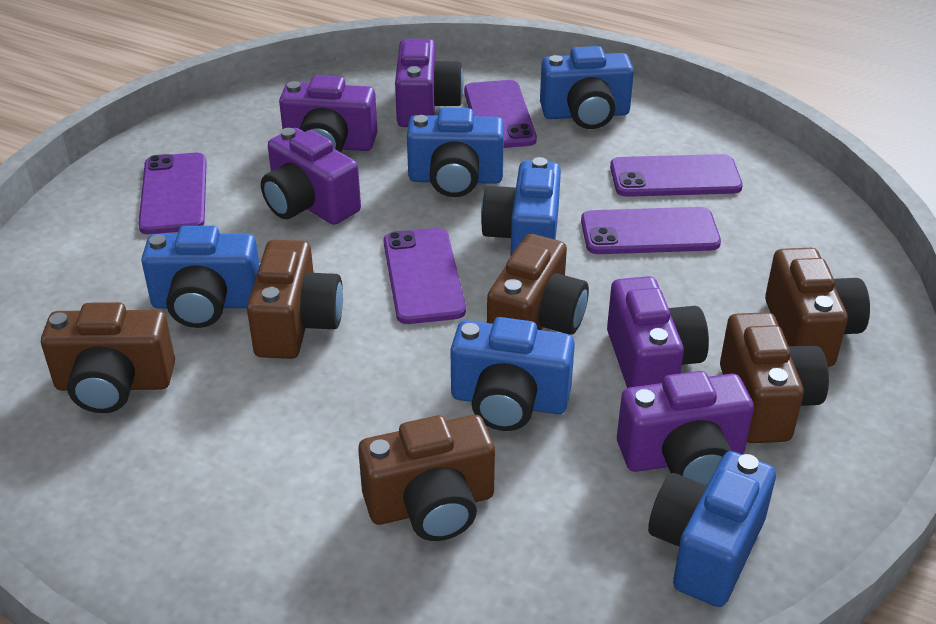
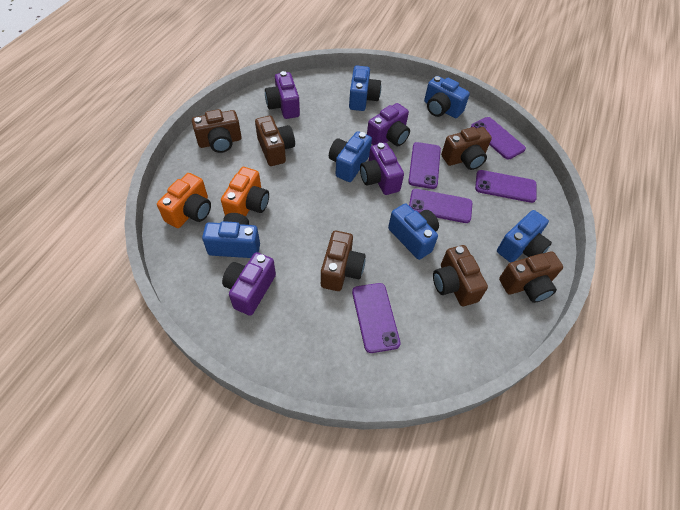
orange camera: none = 0 -> [157,173,211,228] [221,167,269,217] = 2
purple camera: [261,128,361,225] [279,75,377,152] [395,39,464,127] [607,276,709,388] [617,371,754,486] = 5 -> [222,252,276,316] [265,71,300,119] [360,143,404,195] [367,103,410,146] = 4

